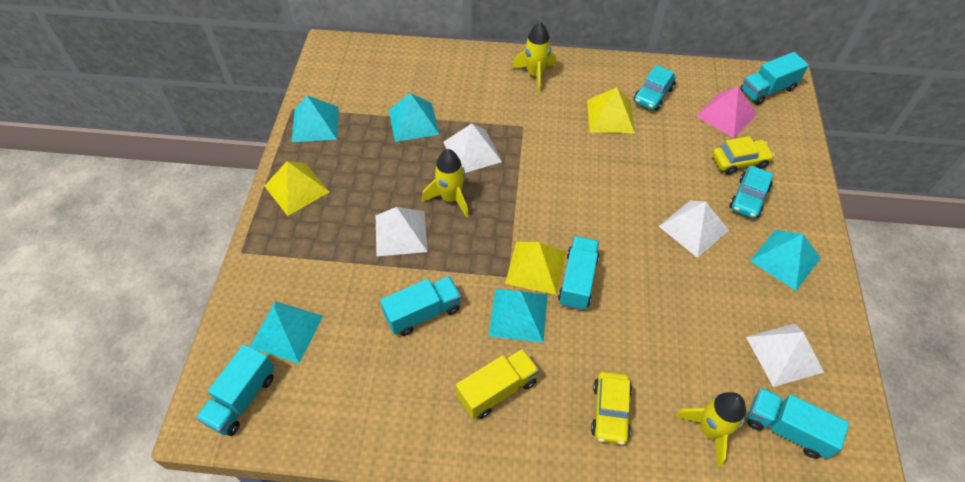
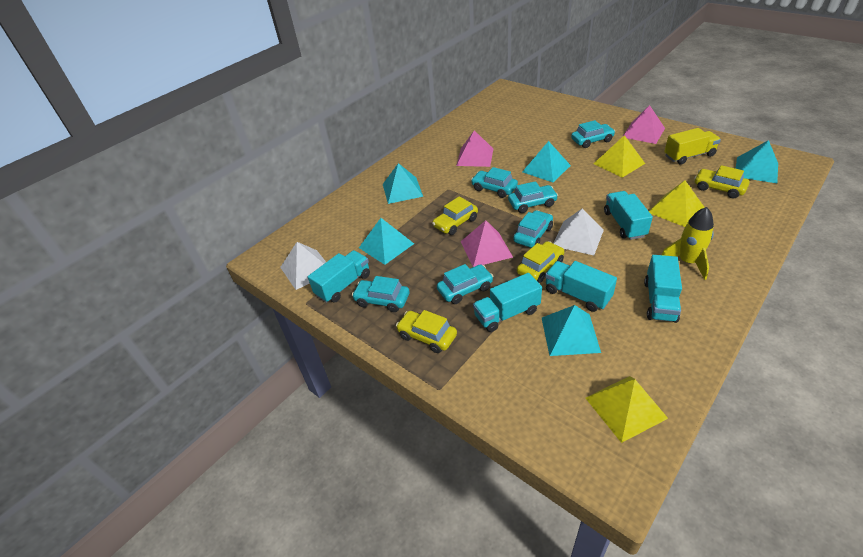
pink pyramid: [696,86,757,138] = 1 -> [456,130,493,167] [461,220,513,267] [622,105,665,144] = 3
turquoise car: [633,65,676,111] [729,166,773,219] = 2 -> [352,276,409,312] [437,264,493,304] [471,167,518,198] [508,181,558,213] [513,210,553,248] [571,120,615,148] = 6
white pyramid: [376,207,427,256] [443,123,502,173] [659,200,729,258] [746,324,824,387] = 4 -> [280,242,326,290] [553,208,604,255] = 2
yellow car: [591,371,632,445] [712,136,775,175] = 2 -> [396,310,457,353] [432,196,478,235] [517,241,564,283] [694,165,750,198] = 4
yellow rocket: [422,149,469,218] [512,22,556,93] [675,392,746,467] = 3 -> [661,207,714,280] = 1

